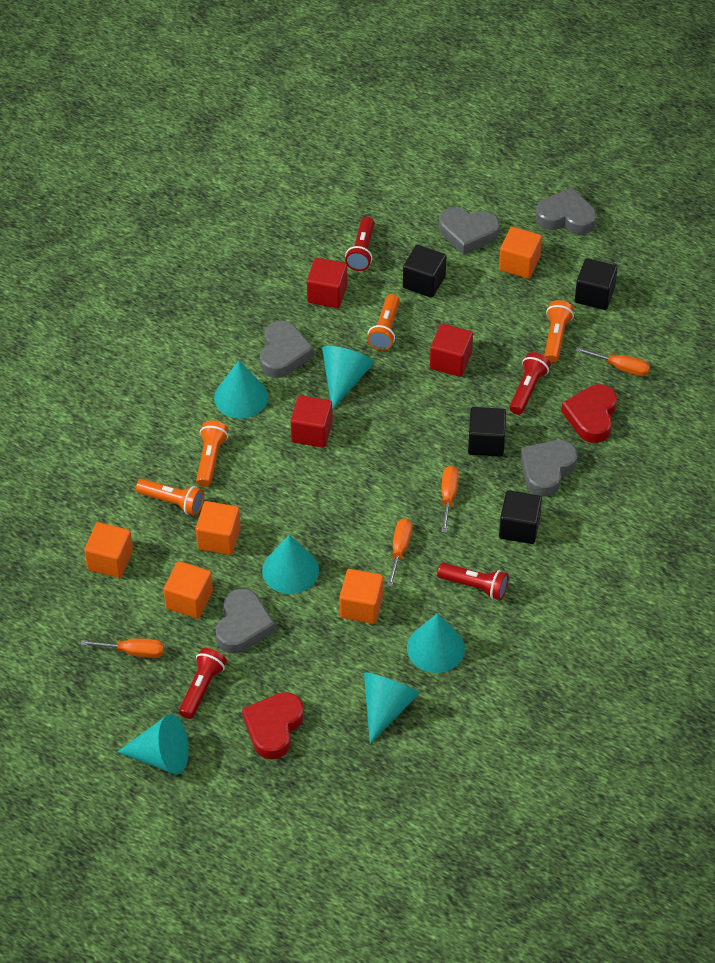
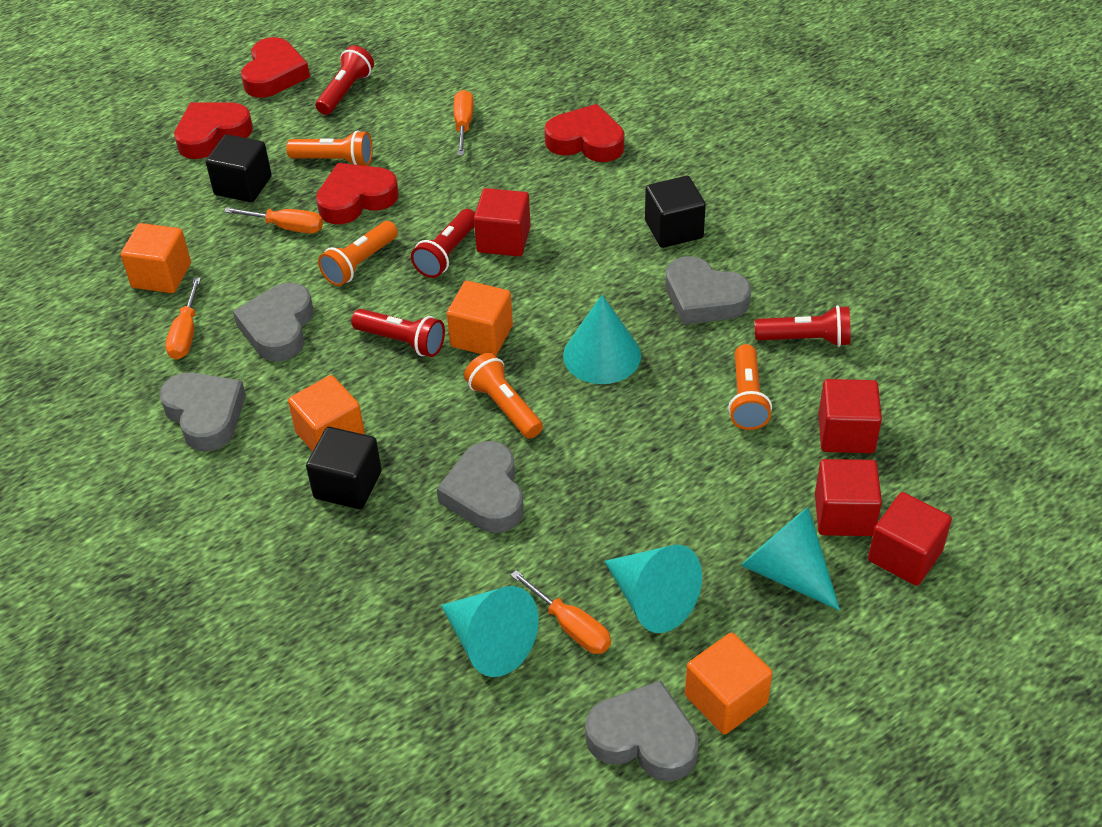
black cube: [403,245,446,298] [468,407,506,457] [499,490,542,544] [575,258,618,310] = 4 -> [206,134,272,202] [306,427,382,509] [645,176,706,248] = 3
orange cube: [84,522,133,578] [164,561,213,619] [196,501,241,555] [340,569,384,624] [499,227,542,279] = 5 -> [121,223,191,293] [288,375,365,452] [447,281,513,356] [685,633,773,734] = 4
red cube: [291,395,333,448] [307,258,347,308] [430,324,473,377] = 3 -> [474,188,531,257] [815,459,882,536] [818,379,882,453] [868,492,952,586] = 4
red heart: [242,692,304,760] [561,384,617,443] = 2 -> [174,102,253,159] [241,37,310,98] [316,163,399,224] [545,104,624,162] = 4
turquoise cone: [117,714,189,775] [214,360,268,419] [262,535,319,594] [322,346,374,410] [364,672,420,744] [407,613,465,673] = 6 -> [441,586,539,677] [563,295,641,384] [604,545,702,633] [741,507,840,611] = 4

